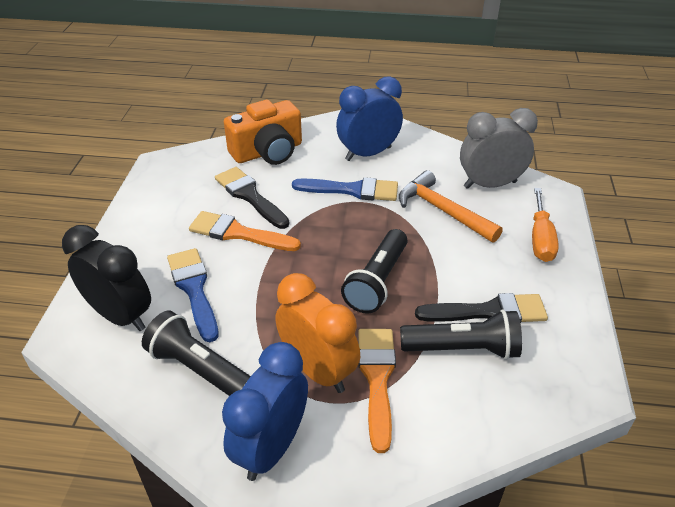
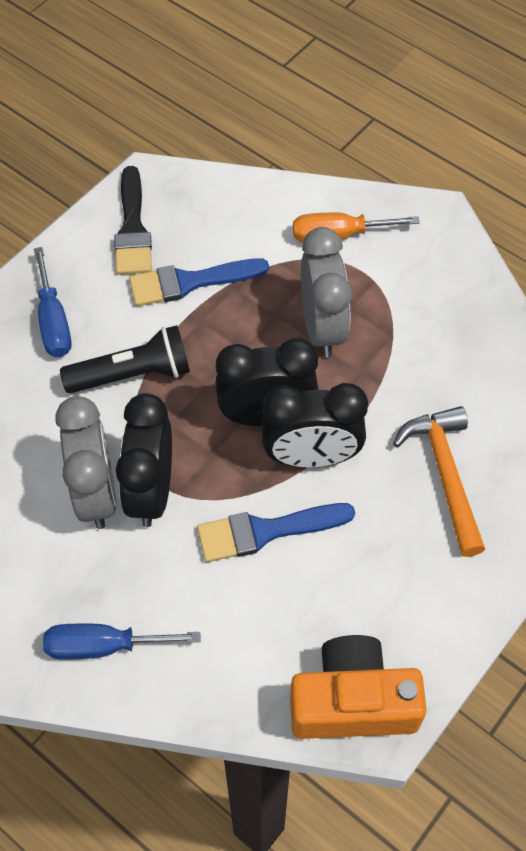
black brush: [215,167,289,229] [415,293,548,323] = 2 -> [114,166,152,275] = 1
black clock: [62,225,151,331] = 1 -> [116,393,172,527] [215,338,318,426] [261,383,368,468] = 3
black flashlight: [142,311,251,396] [341,229,407,313] [400,309,522,360] = 3 -> [60,325,190,393] = 1
blue clock: [222,342,308,481] [336,76,403,161] = 2 -> none = 0
blue screwdriver: none = 0 -> [34,247,71,357] [43,623,200,660] = 2
grey clock: [460,108,538,189] = 1 -> [55,396,117,529] [301,227,352,357] = 2
orange brush: [189,211,301,251] [358,329,396,453] = 2 -> none = 0
orange clock: [275,273,360,393] = 1 -> none = 0

